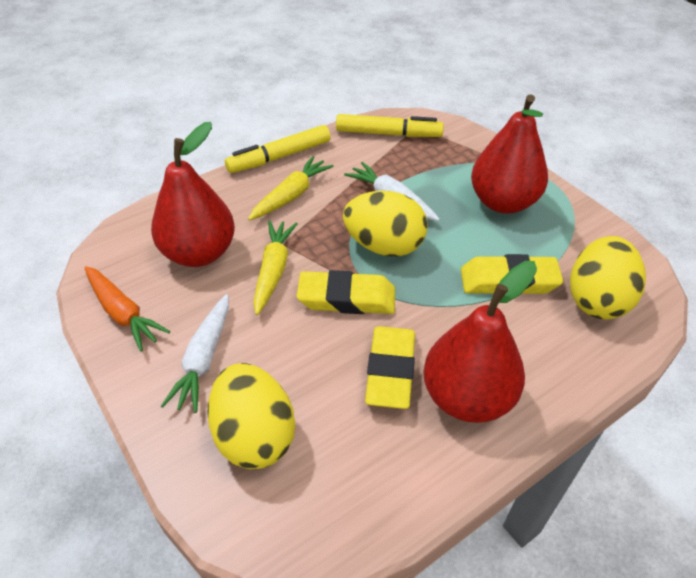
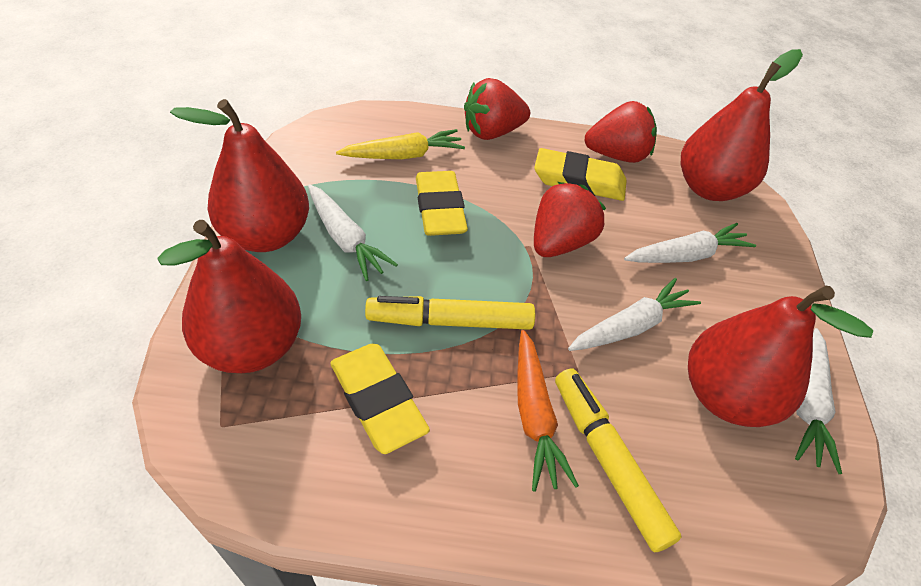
red pear: [151,122,235,267] [423,261,537,423] [471,94,548,214] = 3 -> [158,220,301,373] [170,99,309,252] [681,49,803,201] [688,286,873,427] = 4
red strawberry: none = 0 -> [464,78,530,140] [534,182,606,257] [584,101,657,163] = 3
white carrot: [161,294,229,413] [344,162,440,221] = 2 -> [308,184,398,281] [568,278,701,351] [624,223,756,263] [795,328,842,474] = 4
yellow carrot: [248,156,334,221] [253,220,298,315] = 2 -> [336,129,465,159] = 1
yellow egg: [207,363,295,469] [343,191,428,257] [570,236,646,319] = 3 -> none = 0

